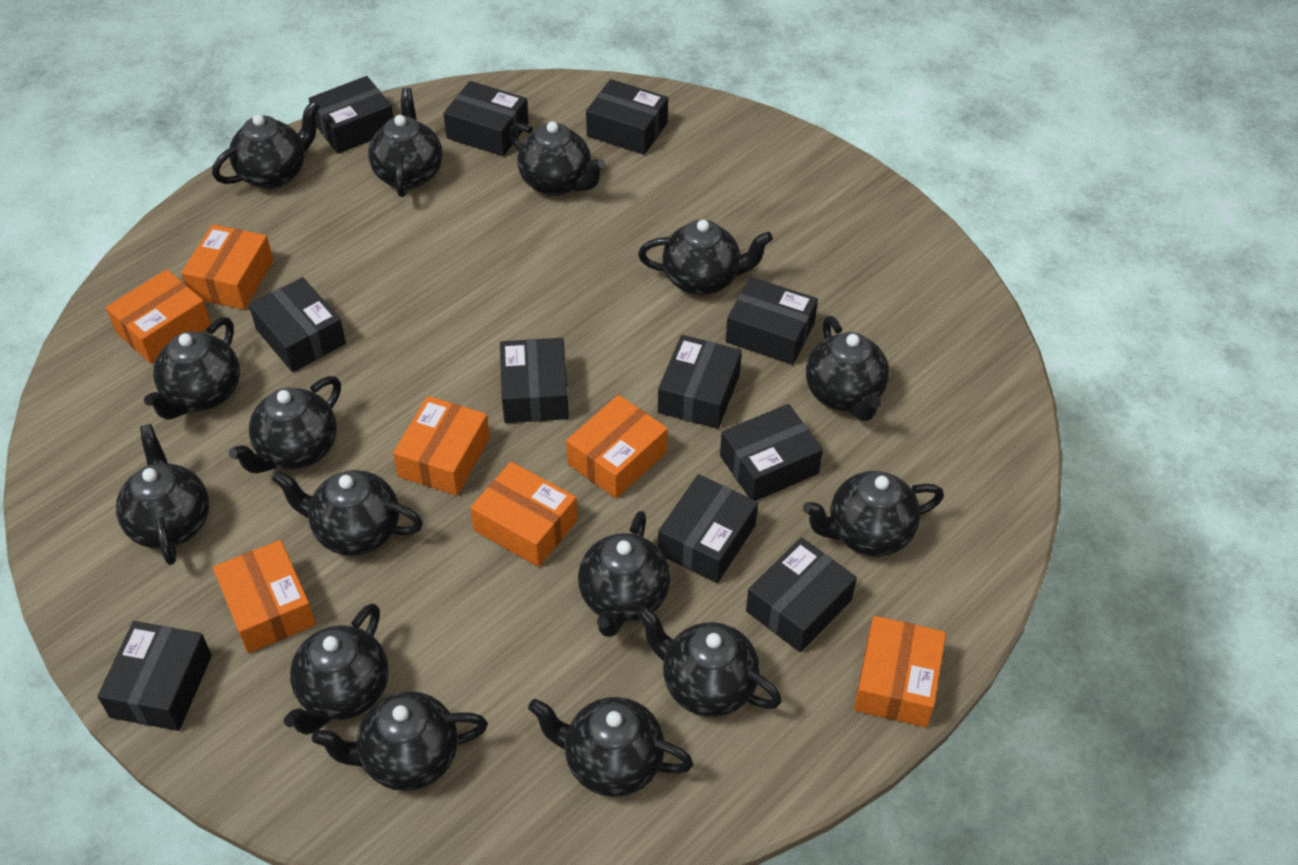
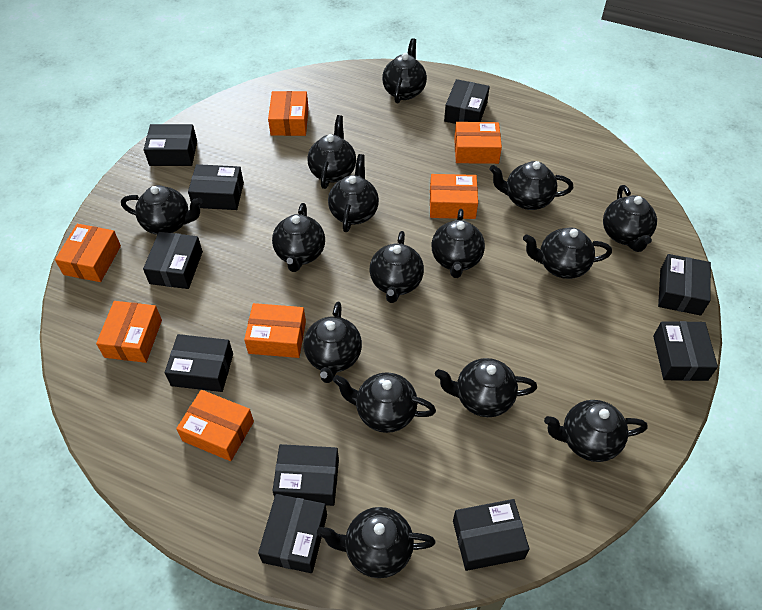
black box: [97,621,212,731] [249,277,346,372] [309,76,394,154] [443,81,529,156] [500,338,569,423] [586,79,668,155] [658,335,742,429] [658,474,758,583] [720,404,823,501] [726,277,818,365] [746,537,857,652] = 11 -> [143,232,203,289] [144,124,197,166] [165,334,233,392] [188,164,244,210] [258,494,327,573] [272,444,339,506] [444,79,490,124] [453,499,530,571] [653,321,718,381] [658,254,711,316] = 10

